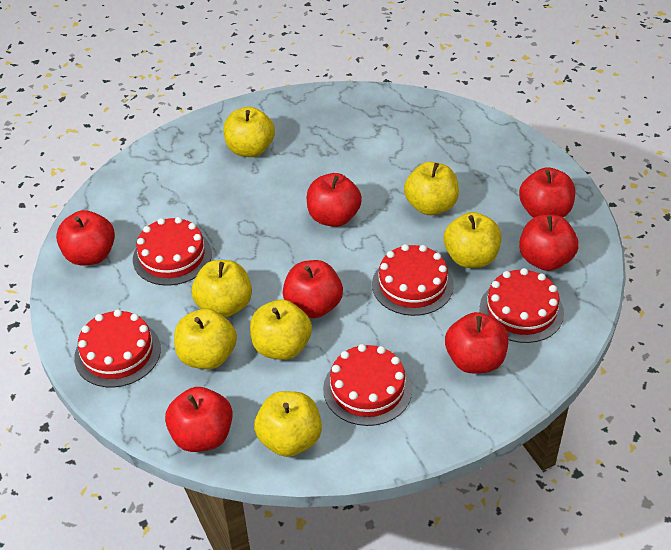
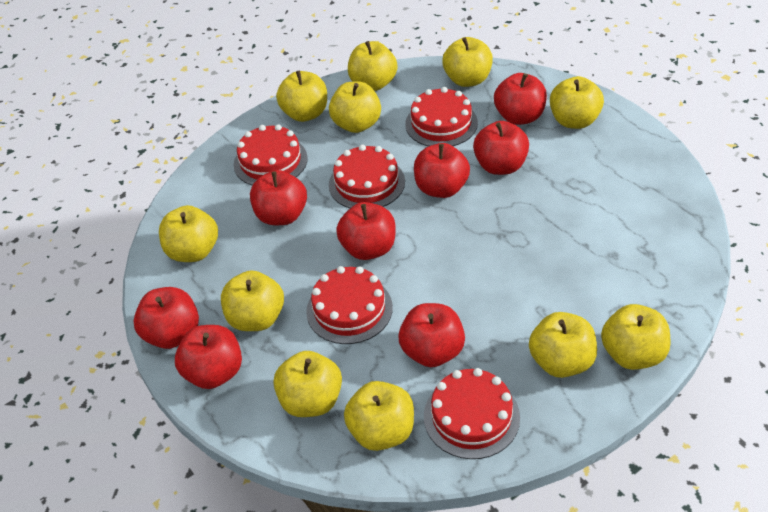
red apple: [56,210,115,266] [165,387,233,452] [283,260,343,318] [307,173,362,227] [445,312,508,374] [519,167,575,218] [519,215,579,271] = 7 -> [133,287,199,349] [175,325,242,389] [250,170,307,225] [336,202,396,260] [398,303,465,367] [414,143,470,198] [473,121,529,175] [494,73,547,125] = 8
yellow apple: [174,309,237,369] [192,260,252,318] [223,107,275,157] [250,299,312,360] [254,391,322,457] [404,162,459,215] [444,212,502,268] = 7 -> [159,205,218,262] [221,270,284,331] [273,351,342,417] [276,71,327,122] [329,81,381,133] [344,381,414,451] [348,41,397,91] [442,37,493,87] [529,312,597,378] [550,76,604,129] [601,304,670,370] = 11

